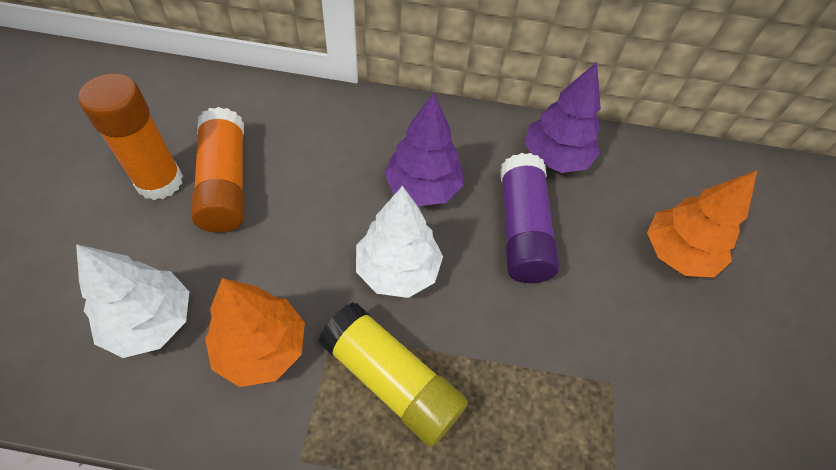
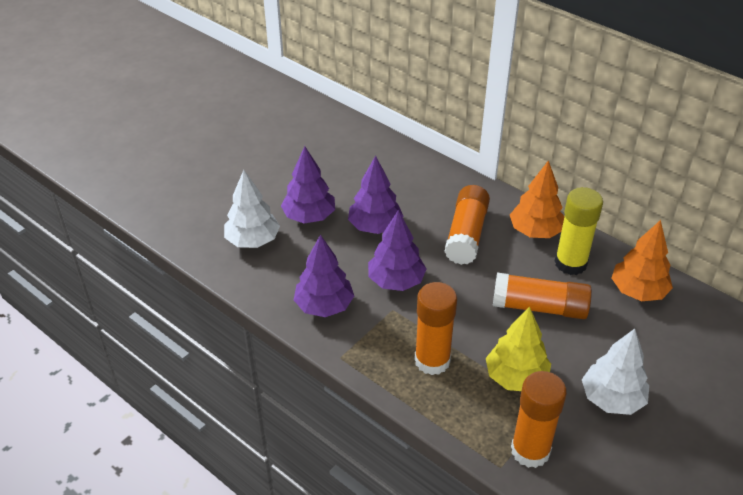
orange glue stick: [78,73,183,200] [191,107,244,233] = 2 -> [414,282,457,375] [444,185,490,265] [493,272,592,319] [511,371,567,468] = 4
purple glue stick: [500,153,559,283] = 1 -> none = 0
purple tree: [384,93,463,206] [524,62,601,173] = 2 -> [281,146,335,224] [294,235,354,317] [348,156,403,234] [368,210,427,291] = 4
yellow tree: none = 0 -> [486,307,551,391] = 1

